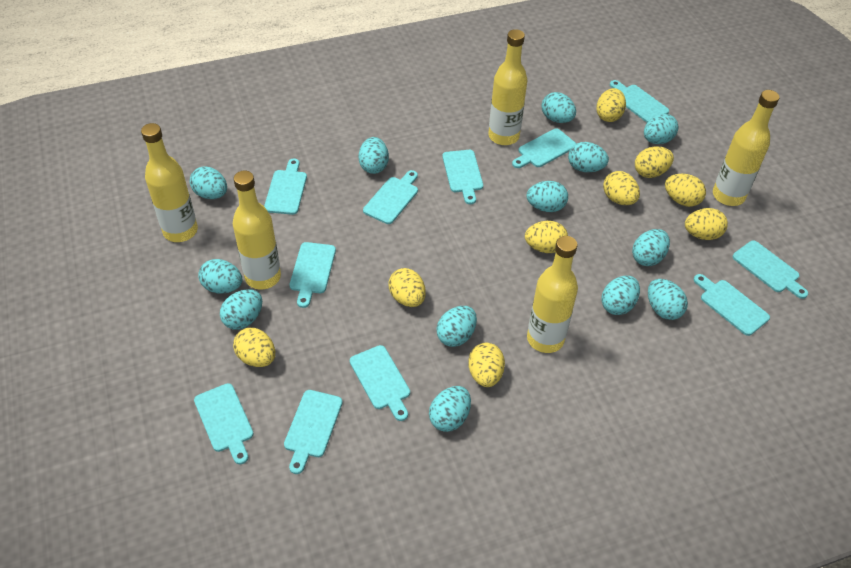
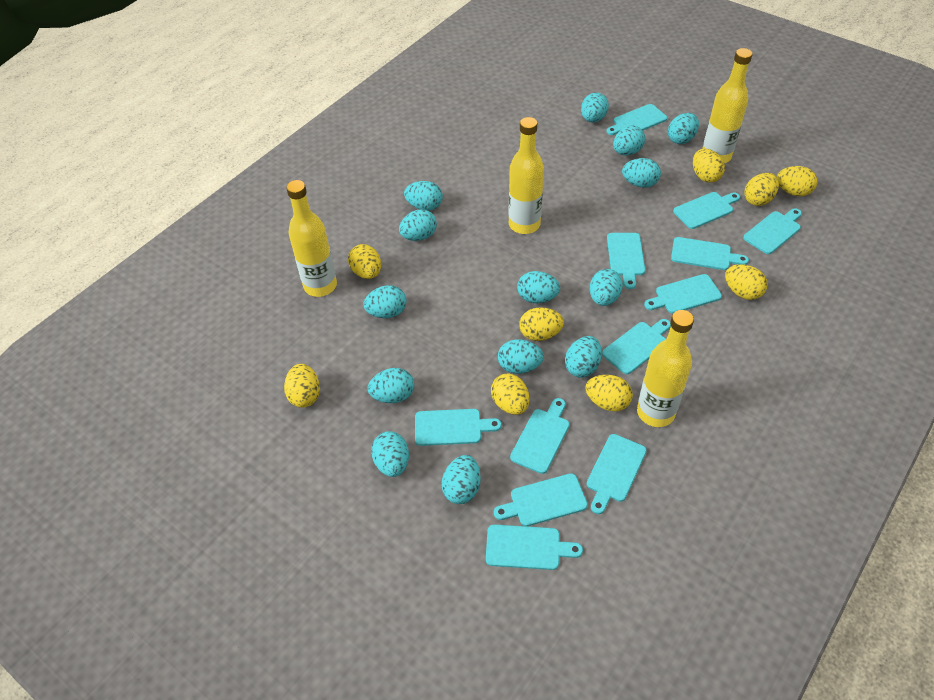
turquoise cutting board: [194,383,254,465] [264,159,307,215] [284,390,343,474] [289,242,336,308] [350,345,410,421] [363,170,418,224] [442,150,483,204] [512,129,576,168] [610,80,669,123] [694,274,770,336] [733,240,808,299] = 11 -> [415,409,502,446] [486,524,583,570] [494,473,588,526] [510,398,570,474] [587,434,647,514] [602,319,671,374] [606,104,667,135] [607,233,645,289] [644,274,722,313] [671,237,749,270] [673,192,740,229] [743,208,802,254] = 12
turquoise egg: [190,166,227,199] [198,259,242,294] [220,289,262,330] [359,137,389,174] [429,386,471,432] [436,306,477,347] [527,181,568,212] [542,92,576,123] [568,142,609,172] [601,276,640,315] [632,229,670,266] [644,114,678,144] [648,279,688,320] = 13 -> [363,285,407,318] [368,368,414,403] [371,431,409,477] [399,209,437,241] [404,181,443,211] [441,455,481,504] [498,339,544,374] [517,271,560,303] [565,336,602,378] [581,93,609,122] [590,269,623,306] [613,126,645,155] [622,158,661,188] [668,113,699,144] = 14
yellow bottle: [141,123,198,242] [233,171,281,289] [488,29,527,145] [527,236,578,353] [713,90,779,206] = 5 -> [286,180,337,297] [508,117,544,234] [637,310,694,427] [702,48,753,163] = 4

